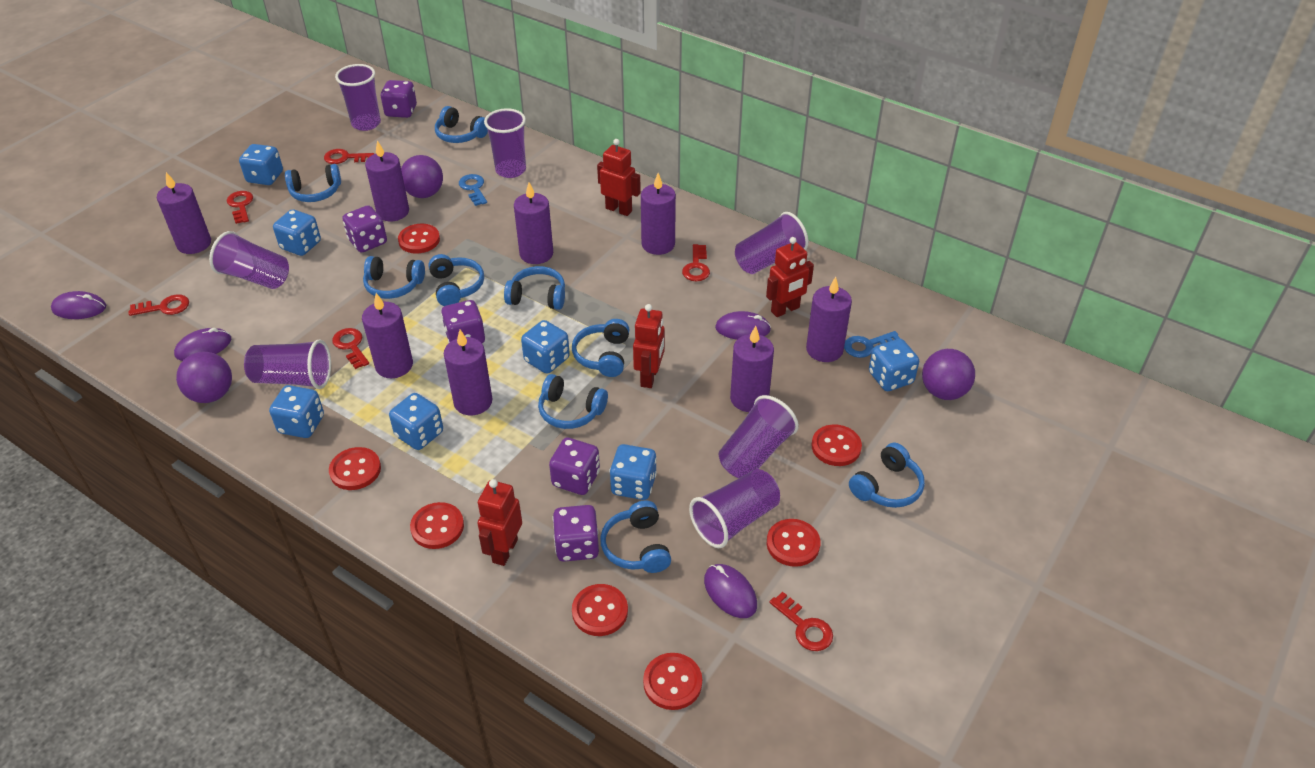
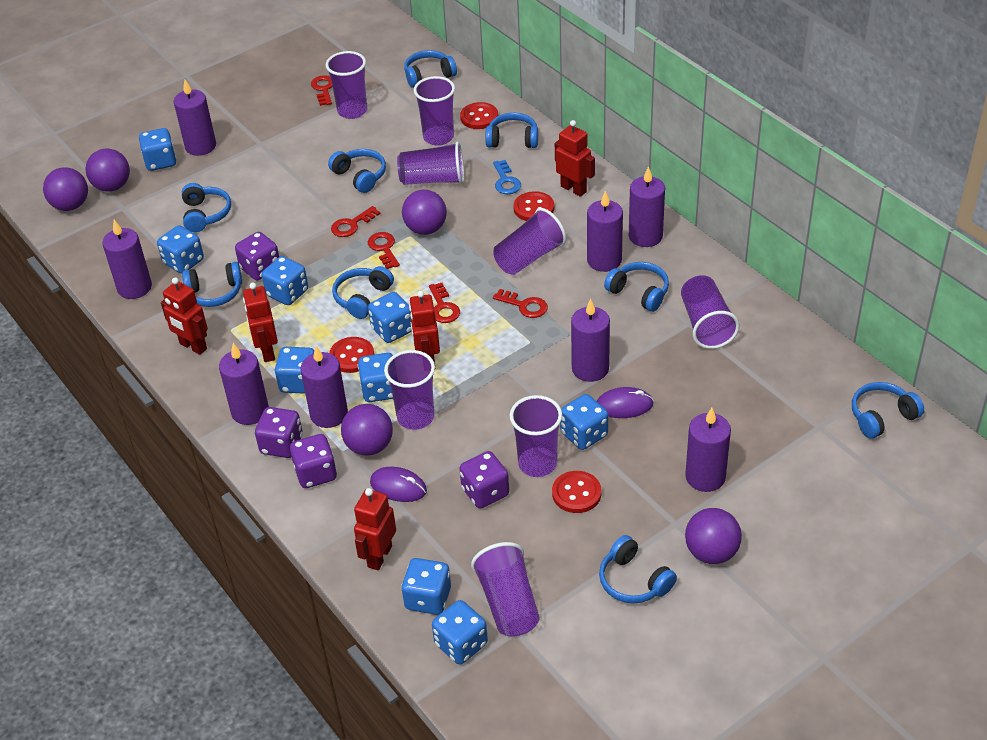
blue dice: [239,144,283,185] [269,385,324,438] [273,209,321,256] [389,393,443,450] [521,320,570,374] [609,444,657,500] [869,339,919,391] = 7 -> [139,128,176,171] [157,225,204,274] [262,256,308,305] [275,347,314,394] [358,353,393,402] [368,292,412,343] [401,558,451,615] [432,600,488,664] [560,394,608,450] = 9
blue key: [459,174,487,206] [844,331,901,358] = 2 -> [493,160,521,194] = 1
purple ball: [176,352,232,403] [401,155,443,198] [922,349,975,400] = 3 -> [43,167,88,211] [85,148,130,192] [341,404,393,456] [402,190,447,235] [685,508,742,564] = 5
purple cup: [209,231,289,289] [244,339,331,389] [335,64,381,131] [484,108,526,178] [689,469,780,548] [719,395,799,478] [735,212,809,274] = 7 -> [325,51,367,119] [384,350,435,430] [397,142,464,185] [414,76,455,146] [471,542,539,637] [493,208,566,275] [509,395,562,477] [681,275,739,349] = 8
purple dice: [342,205,387,253] [381,80,417,118] [441,300,485,343] [549,438,600,495] [553,505,599,562] = 5 -> [235,232,279,280] [255,407,303,458] [290,434,337,488] [459,451,509,509] = 4
purple mouse: [51,291,106,319] [174,328,231,361] [704,564,757,618] [715,311,771,340] = 4 -> [370,467,427,502] [597,387,654,418] = 2
red button: [329,447,381,490] [398,224,440,254] [410,502,464,549] [572,584,628,636] [643,653,702,710] [767,519,820,567] [811,424,862,466] = 7 -> [329,337,374,373] [460,102,498,129] [513,191,554,221] [552,471,601,513] = 4
red key: [128,294,189,316] [227,191,253,224] [324,149,374,164] [332,328,369,369] [682,244,710,281] [769,592,833,651] = 6 -> [311,75,333,106] [331,206,380,237] [368,232,400,269] [429,283,460,323] [493,289,548,318] = 5
red robot: [477,479,522,566] [597,139,641,216] [633,304,665,388] [766,237,814,317] = 4 -> [161,278,208,355] [243,283,278,362] [354,488,396,570] [409,291,440,363] [555,120,595,197] = 5

